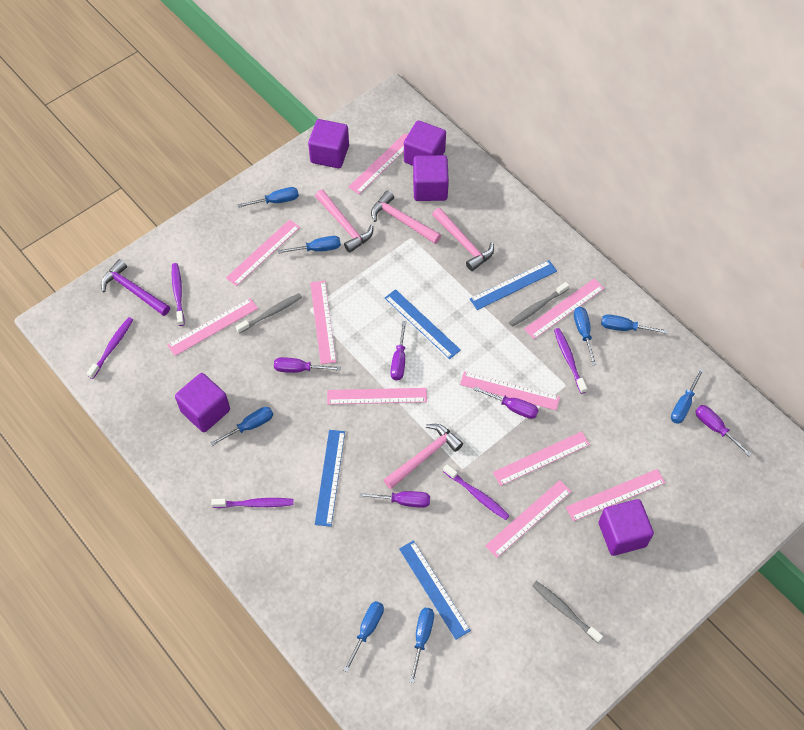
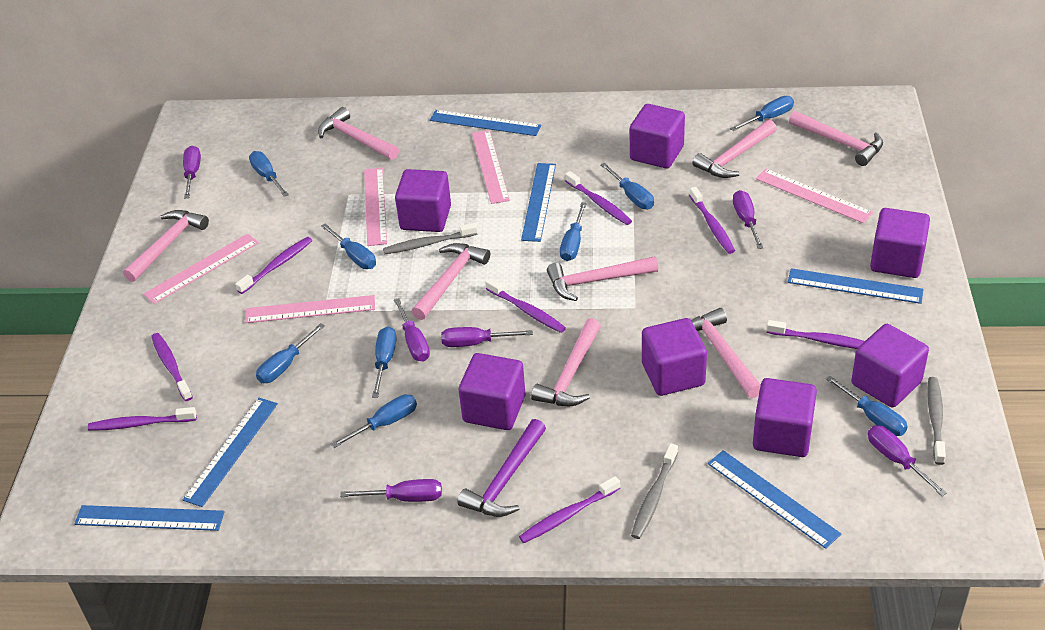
blue ruler: [315,430,345,527] [385,289,461,359] [399,540,471,640] [470,260,557,310] = 4 -> [74,505,225,531] [183,398,278,507] [430,110,541,136] [521,163,556,242] [708,450,841,549] [788,268,924,304] = 6
blue screwdriver: [210,407,273,446] [238,187,299,208] [278,236,341,254] [343,601,384,672] [409,608,434,683] [574,307,597,365] [601,314,668,334] [671,368,704,424] = 8 -> [249,151,289,197] [256,323,325,383] [321,224,376,269] [331,394,417,448] [372,327,397,398] [560,202,587,261] [600,163,654,209] [730,96,794,131] [826,376,908,436] = 9
pink hammer: [315,190,373,253] [371,191,441,244] [384,424,463,489] [432,208,494,271] = 4 -> [123,210,209,282] [318,107,399,160] [412,243,490,320] [531,318,601,406] [547,256,658,301] [691,308,761,398] [693,120,776,178] [789,111,883,166] = 8
pink ruler: [167,298,258,356] [226,219,300,286] [310,281,336,364] [327,388,427,405] [348,133,408,194] [460,371,560,410] [485,480,572,558] [493,431,590,486] [524,279,604,339] [566,469,665,521] = 10 -> [144,234,259,304] [245,295,375,323] [364,168,387,246] [472,130,510,204] [756,169,873,223] = 5
purple cube: [175,373,230,432] [308,119,349,168] [404,120,446,166] [413,155,449,201] [598,499,654,556] = 5 -> [395,169,451,232] [459,353,525,430] [630,104,685,168] [642,318,707,396] [753,378,817,457] [851,324,929,407] [870,208,930,278] = 7
purple screwdriver: [274,357,341,373] [359,491,430,508] [391,321,407,380] [474,386,539,419] [695,405,752,456] = 5 -> [183,146,201,199] [340,479,442,502] [394,298,430,361] [441,327,533,347] [733,190,763,249] [868,425,947,496] = 6
purple toothbrush: [87,317,133,379] [172,263,184,326] [211,498,294,508] [443,465,510,520] [554,328,587,394] = 5 -> [88,407,197,431] [151,333,193,401] [235,237,312,294] [485,278,566,333] [519,476,620,543] [565,171,632,225] [689,187,735,254] [766,320,865,349] = 8

